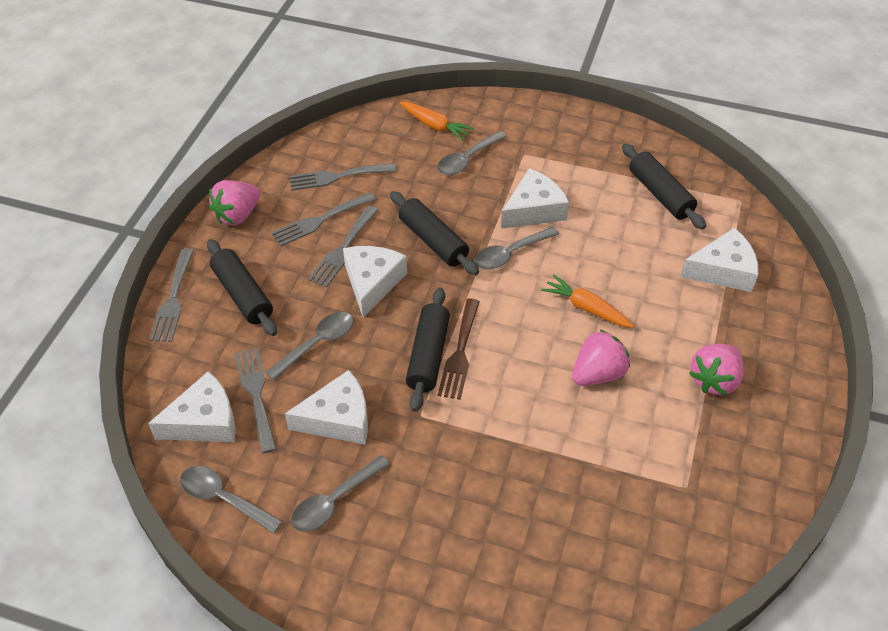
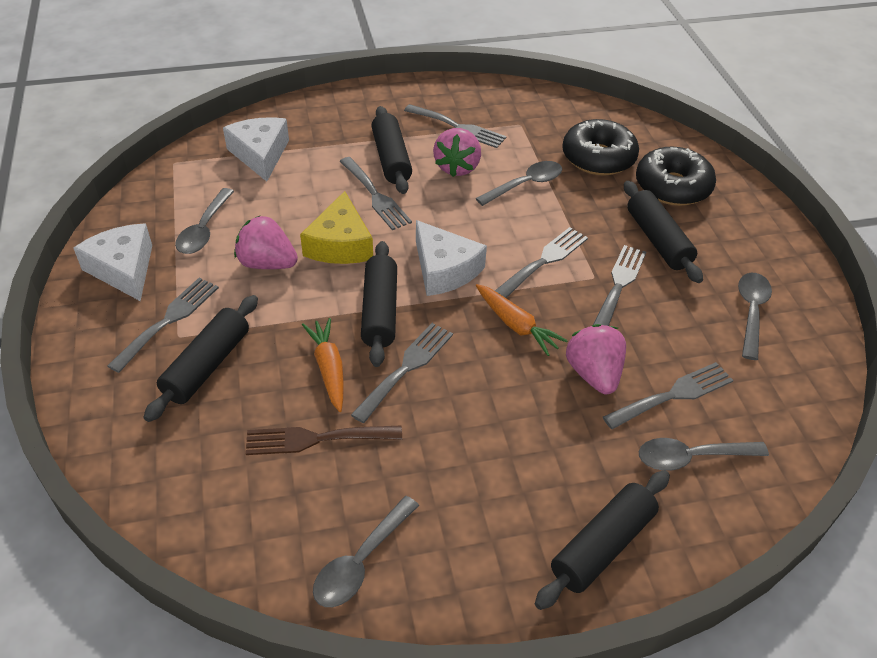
black donut: none = 0 -> [562,119,639,175] [636,147,716,206] = 2
black rolling pin: [207,239,277,336] [390,191,479,275] [406,287,450,412] [622,144,706,230] = 4 -> [143,295,258,422] [361,241,397,367] [372,106,412,194] [535,470,670,610] [624,181,703,283] = 5
grey fork: [149,248,194,342] [235,347,276,453] [271,192,376,246] [289,163,396,191] [308,206,379,288] = 5 -> [108,278,219,373] [339,157,412,230] [351,323,453,423] [404,104,506,148] [495,227,588,298] [593,245,646,326] [603,362,733,429] = 7
white cheese: [148,371,236,442] [285,370,368,444] [343,246,407,317] [501,168,569,229] [680,228,758,292] = 5 -> [73,224,152,301] [223,117,289,182] [416,220,487,296] = 3
yellow cheese: none = 0 -> [300,191,373,264] = 1

